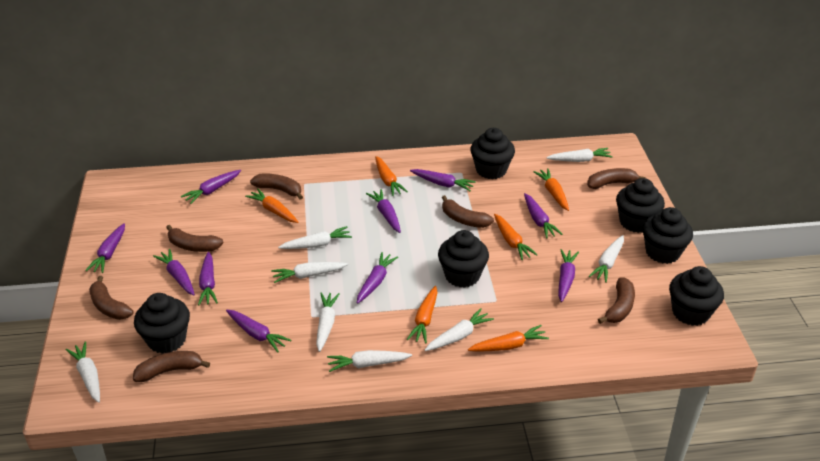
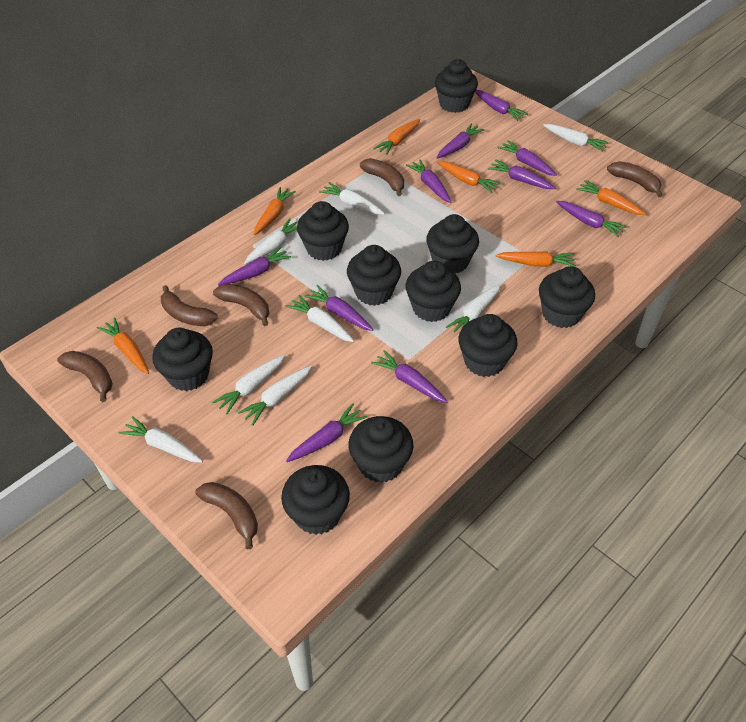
black cupcake: [134,293,190,354] [438,230,489,288] [471,128,515,179] [616,178,665,233] [642,207,693,264] [669,266,724,326] = 6 -> [152,328,213,391] [281,465,350,535] [297,201,349,261] [347,245,401,306] [348,416,413,483] [406,261,461,322] [426,214,479,273] [435,59,478,113] [458,314,517,377] [539,266,595,328] = 10
brown banana: [89,276,134,320] [133,351,210,382] [166,225,223,252] [250,173,303,200] [442,195,494,228] [587,168,646,189] [598,277,635,324] = 7 -> [57,351,113,402] [161,285,218,326] [195,482,258,549] [213,284,269,326] [360,158,404,196] [607,161,662,197] = 6

